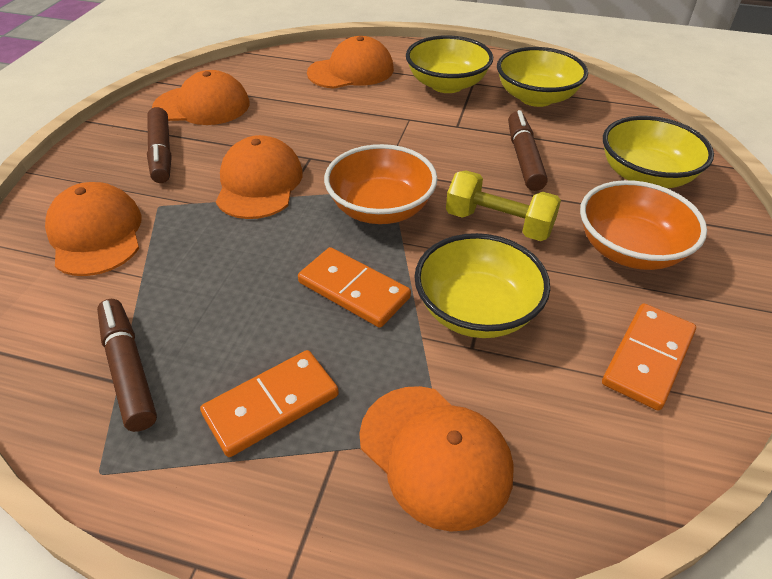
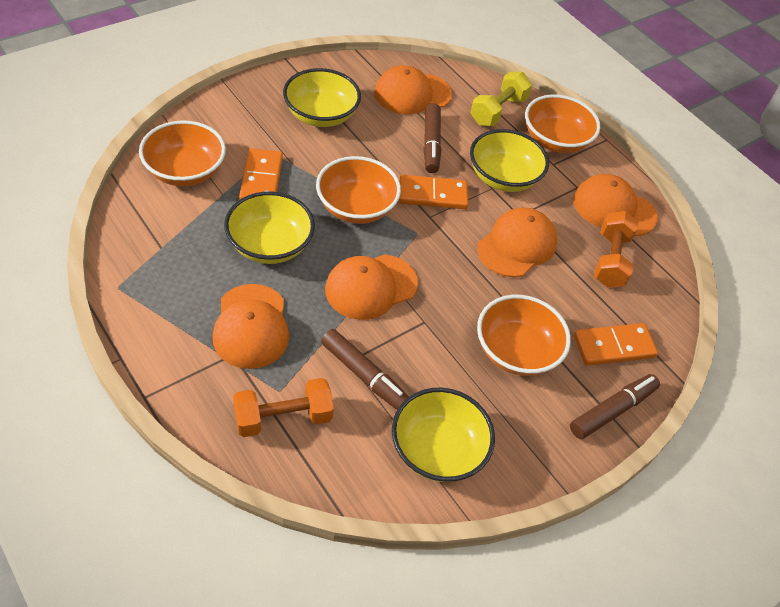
orange bowl: [324,144,438,224] [580,180,707,270] = 2 -> [139,120,226,186] [316,156,401,224] [477,295,571,376] [525,94,600,153] = 4
orange dumbbell: none = 0 -> [233,378,334,437] [594,211,638,287] = 2

